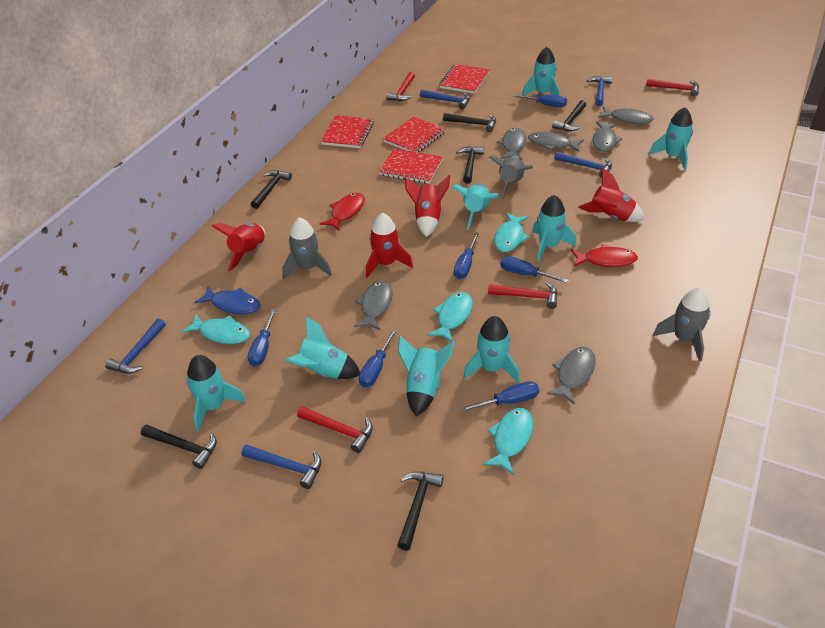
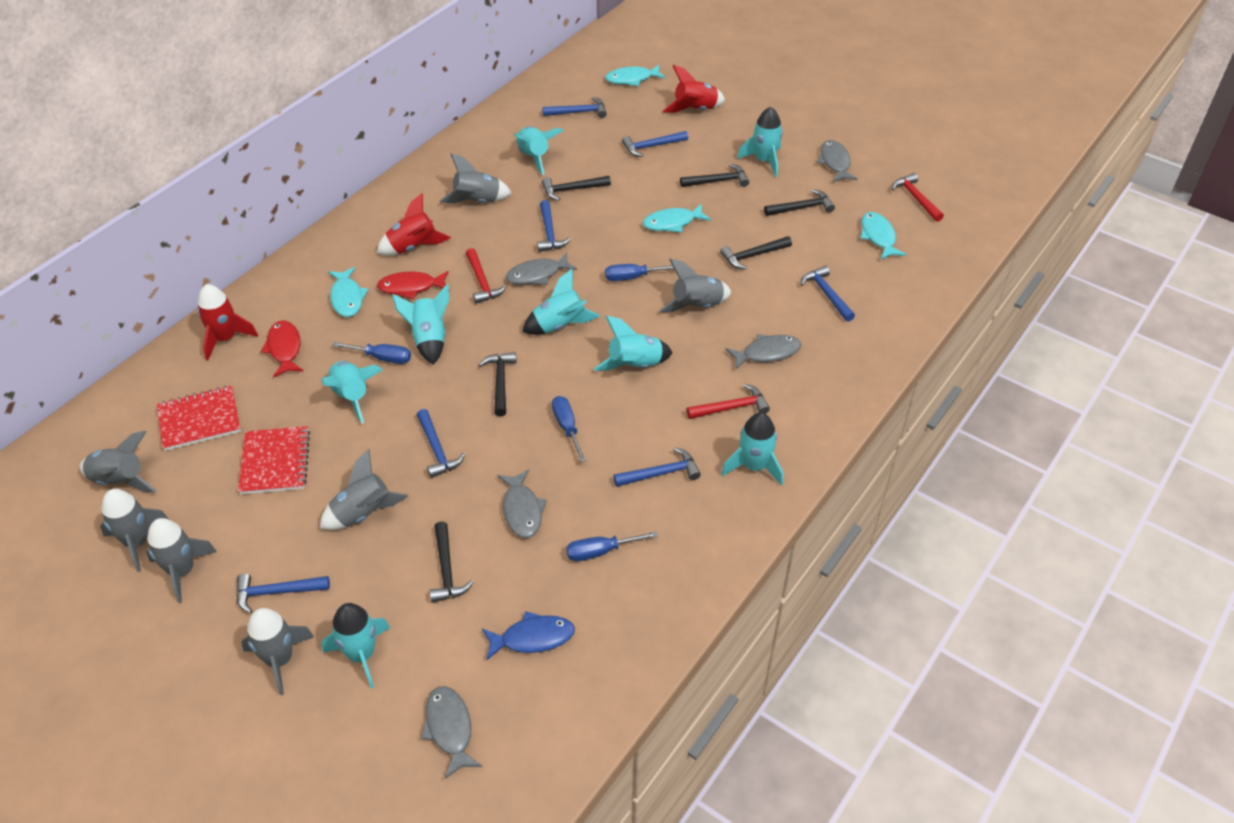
blue hammer: [105,318,166,374] [241,444,321,489] [420,89,470,109] [554,152,612,178] [587,76,612,106] = 5 -> [236,573,330,613] [417,409,465,478] [537,200,571,252] [543,97,607,118] [614,448,701,487] [622,131,688,157] [800,266,855,322] = 7
blue screwdriver: [248,309,276,367] [359,329,397,387] [454,232,480,279] [460,381,539,412] [500,256,569,283] [512,94,567,107] = 6 -> [332,342,411,364] [552,396,586,462] [566,531,658,561] [605,264,674,281] = 4
grey fish: [354,280,393,330] [497,128,526,160] [528,132,584,152] [547,347,596,405] [592,122,622,152] [599,106,654,124] = 6 -> [421,686,482,779] [498,470,547,538] [506,252,577,285] [725,334,801,370] [817,140,857,182] = 5
grey rocket: [282,217,332,279] [489,155,533,199] [653,287,711,361] = 3 -> [80,431,157,493] [100,489,169,572] [146,518,217,603] [241,608,314,695] [320,449,409,530] [440,153,512,204] [659,259,731,313] = 7
red hammer: [297,406,373,453] [386,72,415,101] [488,282,557,309] [646,79,699,97] = 4 -> [466,248,506,304] [687,384,770,419] [892,173,944,222] = 3
red notebook: [321,115,374,148] [379,149,443,183] [383,117,445,153] [439,64,490,94] = 4 -> [157,386,241,451] [238,426,310,494] = 2
red rocket: [212,223,265,271] [366,213,413,278] [405,175,450,237] [578,168,644,222] = 4 -> [198,284,258,360] [377,193,451,256] [663,65,725,113] = 3

